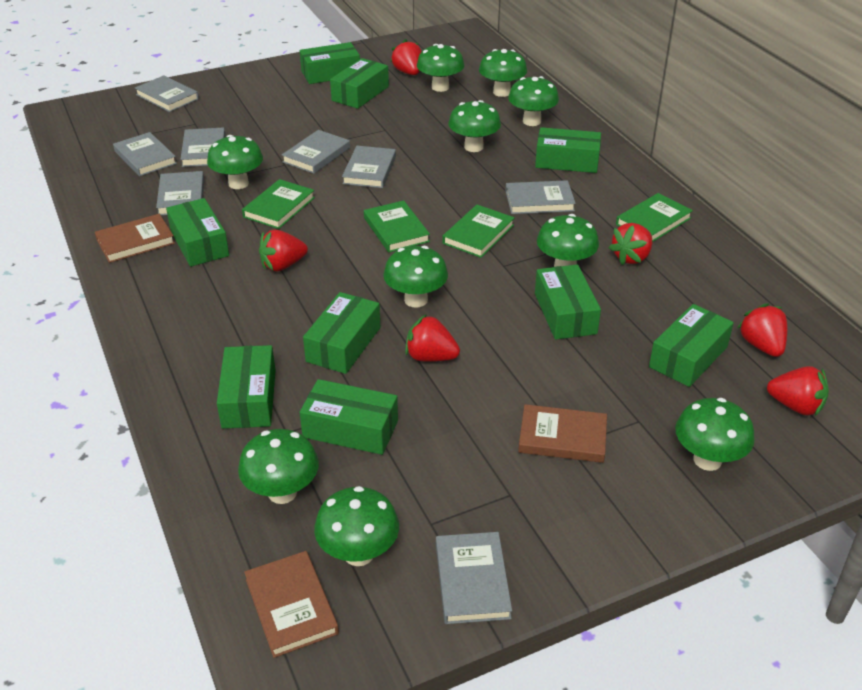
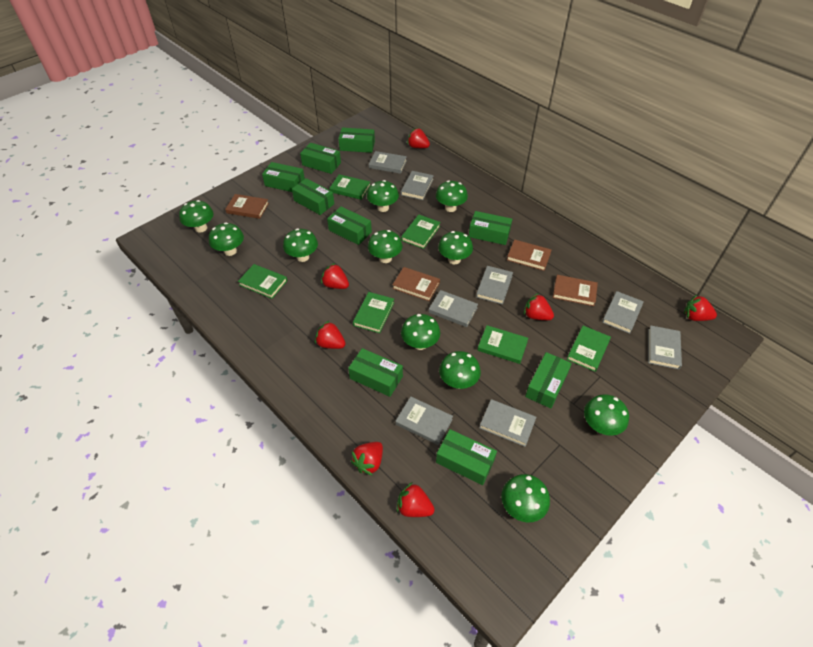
brown book: [95,214,175,263] [244,551,339,658] [518,404,607,463] = 3 -> [225,194,269,219] [392,267,440,301] [507,239,552,271] [553,275,598,306] = 4
green book: [242,179,315,229] [364,200,430,253] [442,205,515,258] [616,193,693,242] = 4 -> [238,264,287,299] [329,174,371,200] [353,292,395,333] [401,215,441,249] [477,325,528,364] [567,326,611,372] = 6
green mushroom: [207,135,263,189] [238,429,319,504] [314,486,399,566] [383,246,448,308] [417,44,464,92] [448,100,501,152] [479,49,527,97] [508,76,559,126] [537,214,599,267] [675,398,755,471] = 10 -> [179,200,213,233] [209,222,244,256] [283,229,318,262] [367,180,399,212] [368,230,402,263] [401,314,440,350] [436,181,468,212] [438,231,473,264] [439,351,481,389] [501,474,550,522] [584,394,629,436] = 11
red strawberry: [259,230,308,272] [391,39,422,75] [405,314,460,362] [609,223,653,265] [737,303,787,357] [767,366,829,416] = 6 -> [315,321,346,349] [321,263,349,289] [351,442,383,476] [397,482,435,517] [407,128,430,148] [524,293,554,320] [684,295,717,321] = 7

